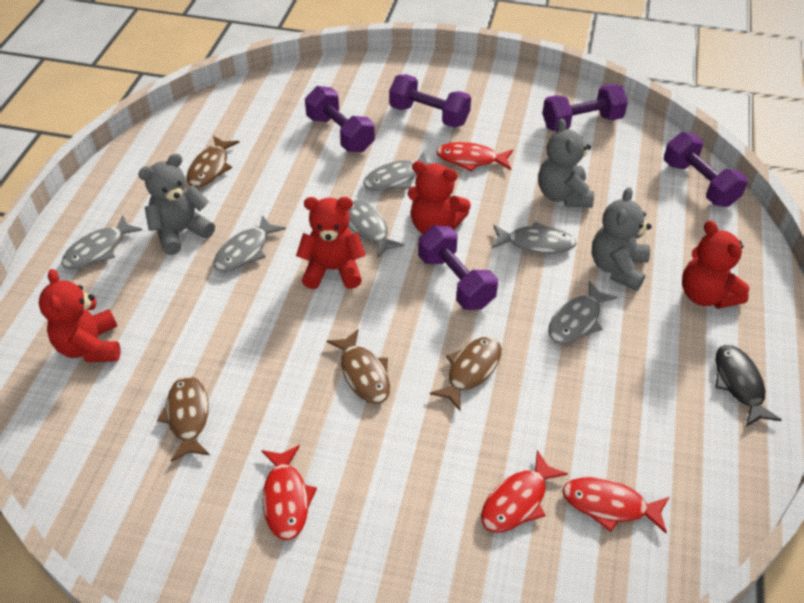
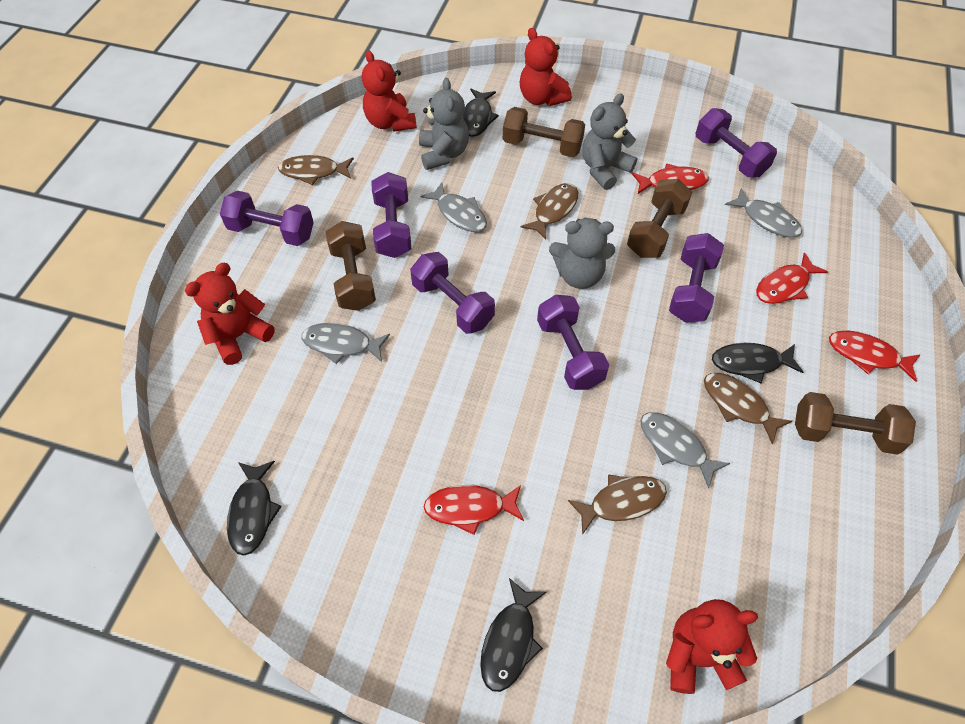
black fish: [715,345,782,427] = 1 -> [227,461,282,555] [462,89,499,137] [480,578,547,692] [712,343,803,383] = 4
brown dumbbell: none = 0 -> [326,221,376,311] [503,107,585,157] [627,179,692,258] [795,392,916,455] = 4
grey fish: [61,214,142,269] [214,215,286,272] [348,200,404,258] [363,152,430,191] [492,222,576,254] [548,281,618,343] = 6 -> [302,323,390,364] [421,182,487,232] [640,412,730,489] [725,188,802,237] = 4
purple dumbbell: [305,86,375,152] [389,74,471,128] [418,225,498,310] [542,84,628,132] [664,132,748,207] = 5 -> [220,191,314,246] [371,172,411,258] [410,252,495,334] [537,295,609,390] [669,233,724,323] [696,108,777,177] = 6

